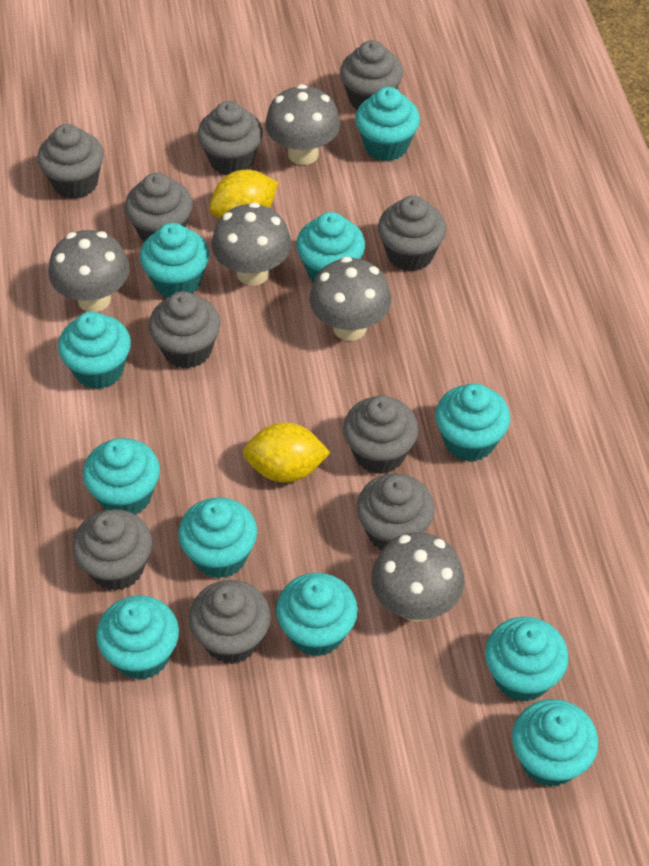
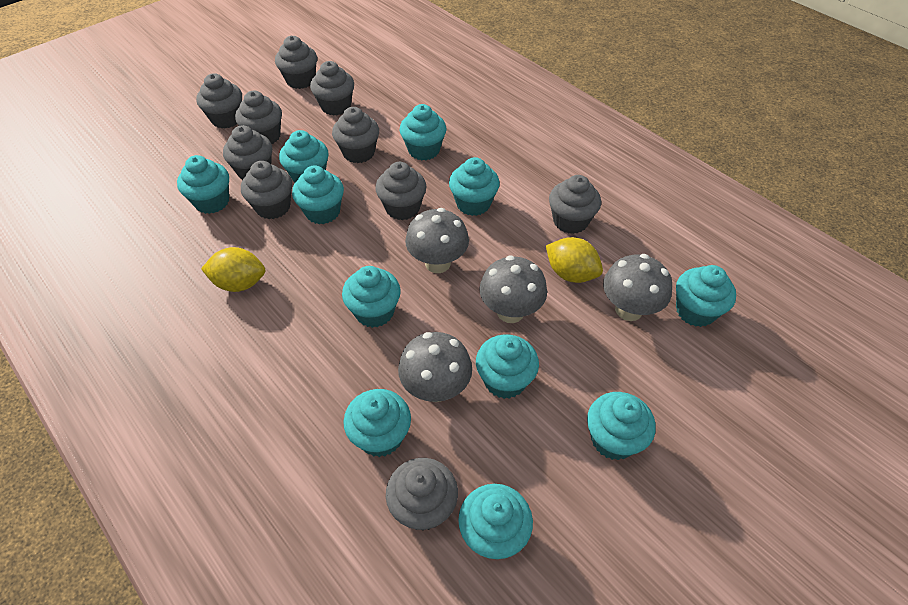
grey mushroom: [48,230,129,312] [212,202,291,286] [265,84,340,165] [309,257,391,341] [371,532,465,622] = 5 -> [398,332,472,402] [405,208,469,273] [479,255,547,323] [603,254,672,321] = 4

